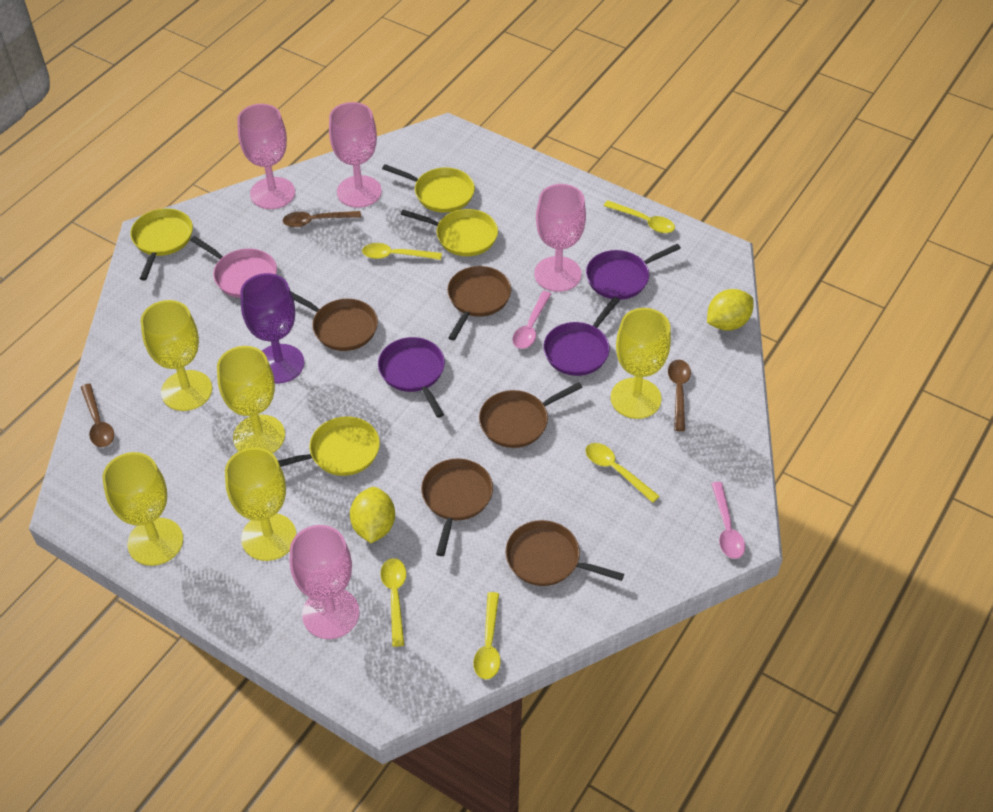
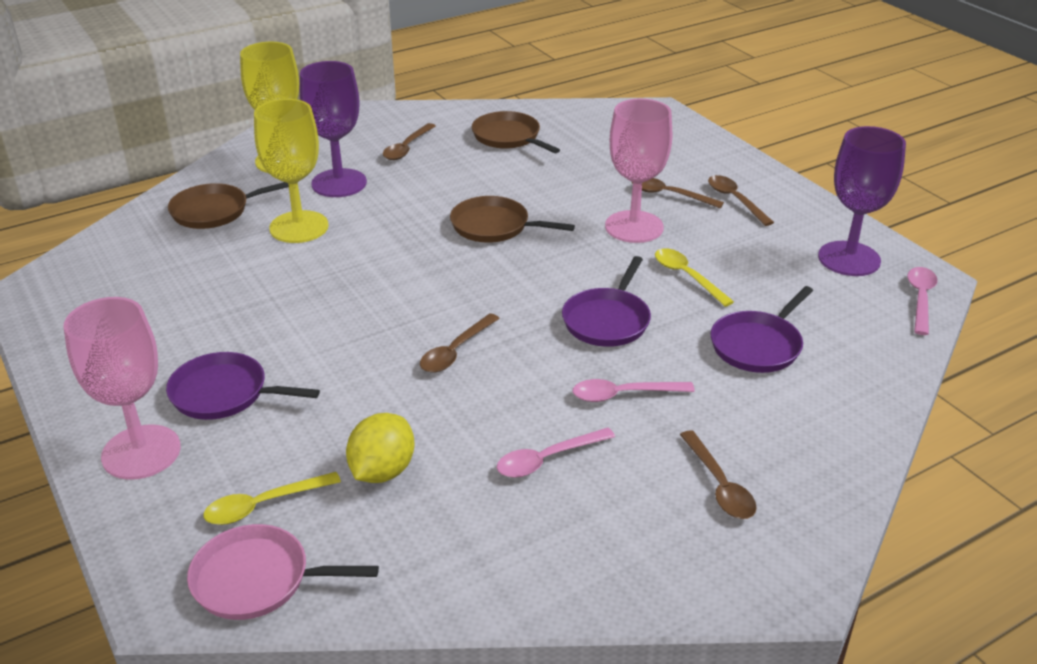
brown pan: [291,292,378,351] [421,459,493,556] [447,266,511,341] [479,382,583,448] [505,520,624,586] = 5 -> [168,182,289,229] [450,196,575,243] [472,111,560,153] = 3
brown spoon: [81,383,114,447] [283,211,361,227] [668,360,691,431] = 3 -> [383,123,436,160] [420,313,500,373] [632,178,724,208] [680,430,757,519] [708,175,774,226] = 5
pink goblet: [237,104,295,209] [290,525,360,639] [329,102,382,208] [534,184,586,292] = 4 -> [63,297,181,480] [605,99,672,243] = 2
pink spoon: [513,291,551,349] [711,482,745,559] = 2 -> [497,428,615,478] [573,379,695,402] [907,267,938,335] = 3
purple goblet: [240,273,304,384] = 1 -> [300,61,367,197] [818,126,906,276] = 2
yellow goblet: [103,452,183,566] [141,300,212,411] [217,346,285,453] [225,447,296,561] [610,308,671,419] = 5 -> [240,42,299,173] [254,99,329,243] = 2
yellow lemon: [350,487,395,543] [707,289,754,331] = 2 -> [346,413,415,483] = 1
yellow pan: [131,208,193,281] [278,416,380,476] [382,164,475,213] [401,209,498,256] = 4 -> none = 0
yellow spoon: [362,243,442,260] [381,558,406,647] [473,592,500,680] [586,443,660,503] [604,200,675,233] = 5 -> [203,472,341,525] [655,248,734,307] = 2

